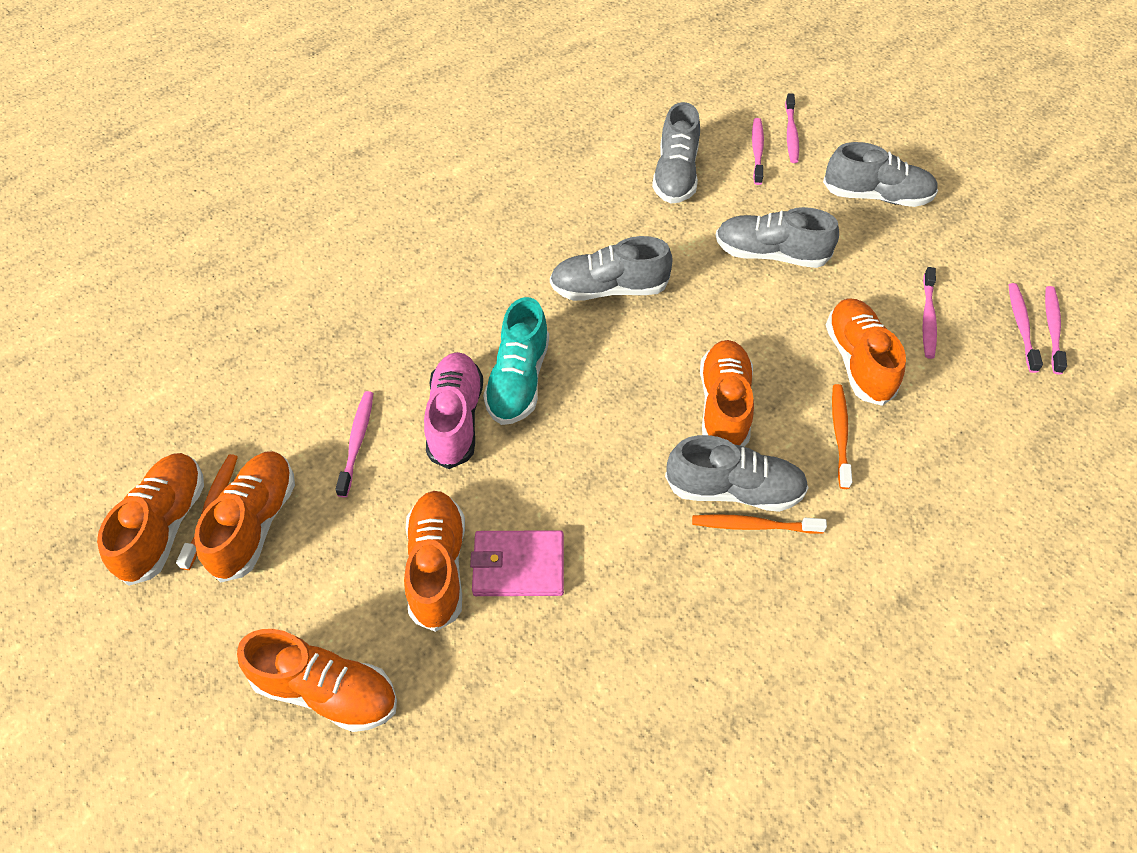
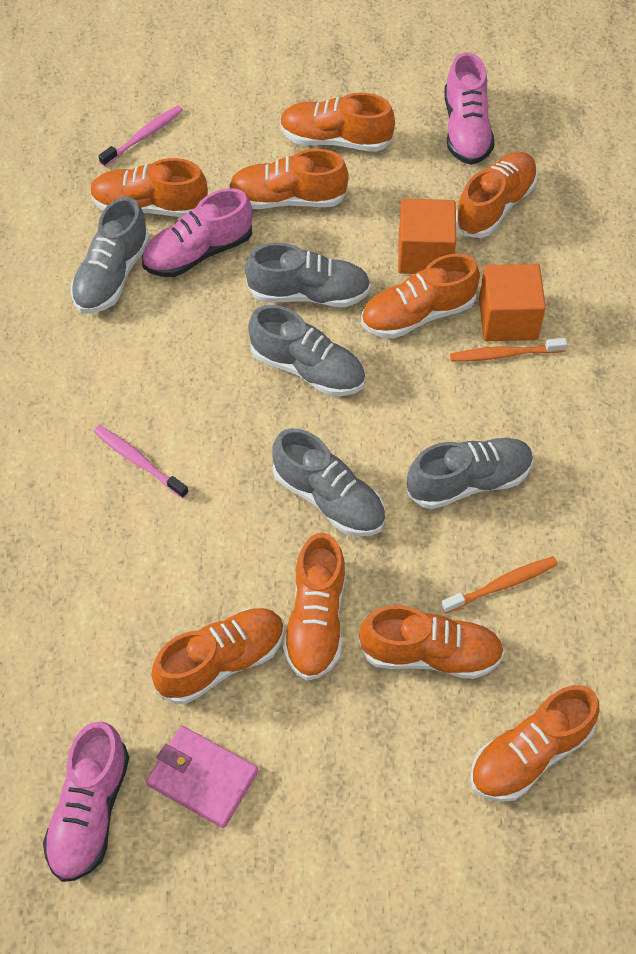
orange cube: none = 0 -> [398,198,456,274] [479,264,546,341] = 2
orange shoe: [97,453,204,586] [194,451,295,582] [237,629,397,732] [404,491,465,632] [700,340,754,447] [826,298,906,406] = 6 -> [90,158,208,217] [151,608,284,704] [228,149,349,209] [280,93,395,152] [283,533,346,681] [359,605,504,679] [361,254,480,339] [456,152,538,238] [470,685,600,802] = 9
orange toothbrush: [176,454,238,570] [692,514,827,534] [832,384,852,489] = 3 -> [441,556,558,614] [450,338,567,362] = 2
pink shoe: [424,352,483,469] = 1 -> [43,722,129,882] [142,188,253,277] [444,52,494,165] = 3
pink toothbrush: [335,391,374,498] [752,118,764,185] [785,93,799,163] [922,267,937,359] [1008,283,1043,373] [1045,286,1067,374] = 6 -> [93,425,188,499] [98,105,183,167] = 2
turquoise shoe: [483,297,549,425] = 1 -> none = 0

